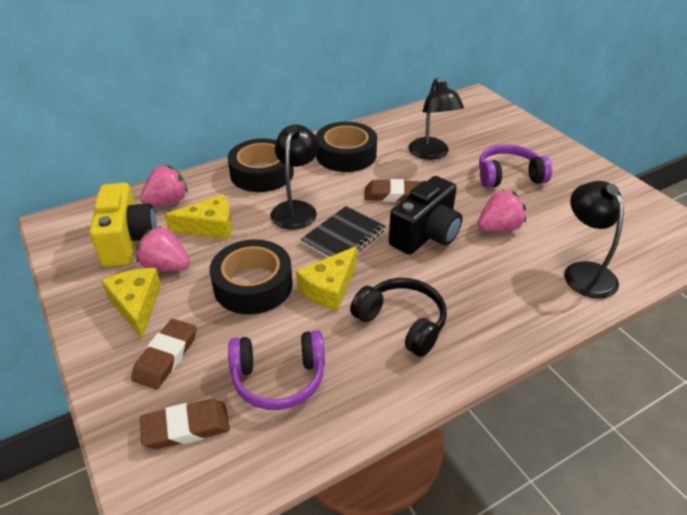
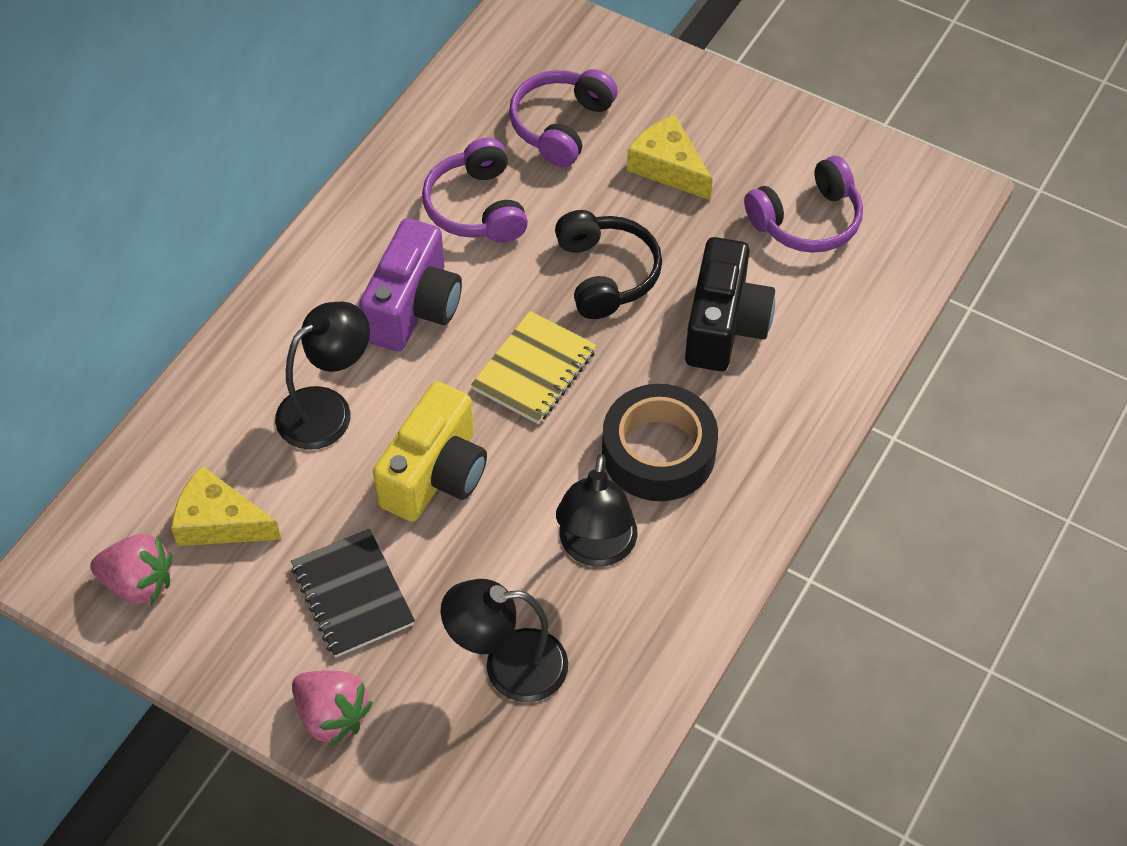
black tape: [210,239,293,314] [228,138,294,192] [316,122,377,172] = 3 -> [602,384,718,501] = 1
brown eraser: [131,319,196,390] [140,399,230,449] [364,179,421,202] = 3 -> none = 0
pink strawberry: [136,226,190,271] [140,165,188,206] [478,190,526,232] = 3 -> [90,534,172,605] [292,670,373,747] = 2
purple camera: none = 0 -> [359,218,462,351] = 1
purple headphones: [228,330,325,410] [479,144,552,188] = 2 -> [422,138,528,243] [509,69,618,167] [744,156,863,253] = 3
yellow cheese: [101,268,161,339] [164,194,232,240] [296,246,357,311] = 3 -> [171,466,281,546] [627,115,713,200] = 2
yellow notebook: none = 0 -> [471,311,597,424] = 1

